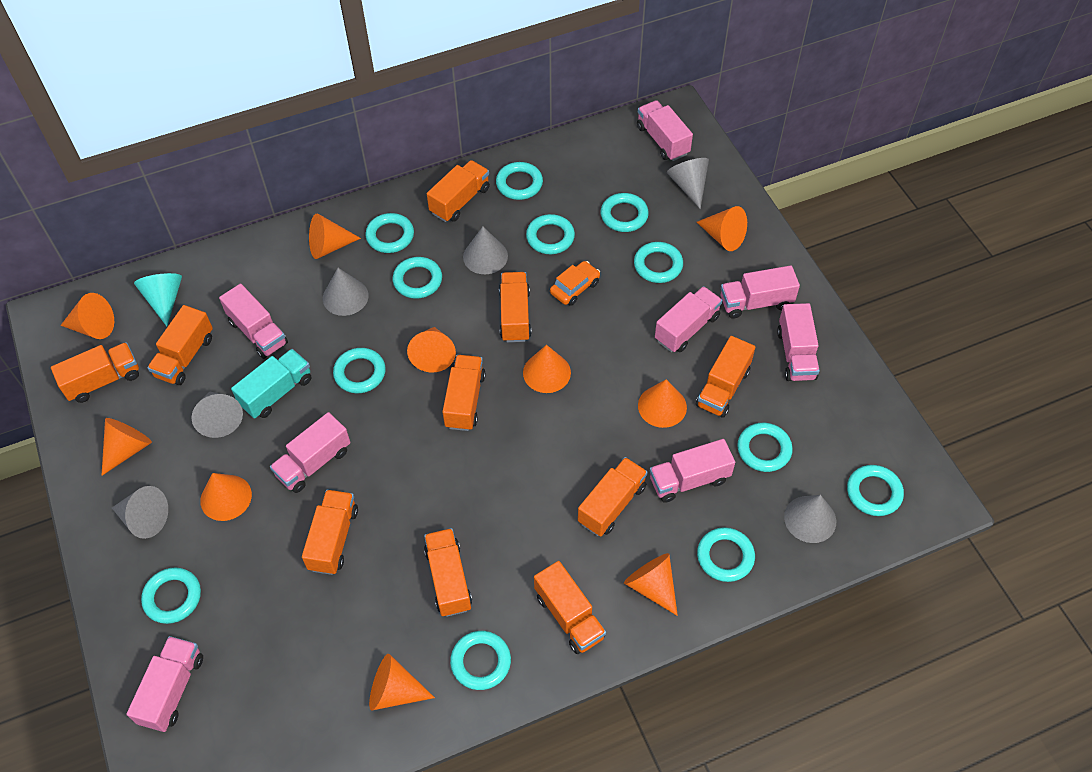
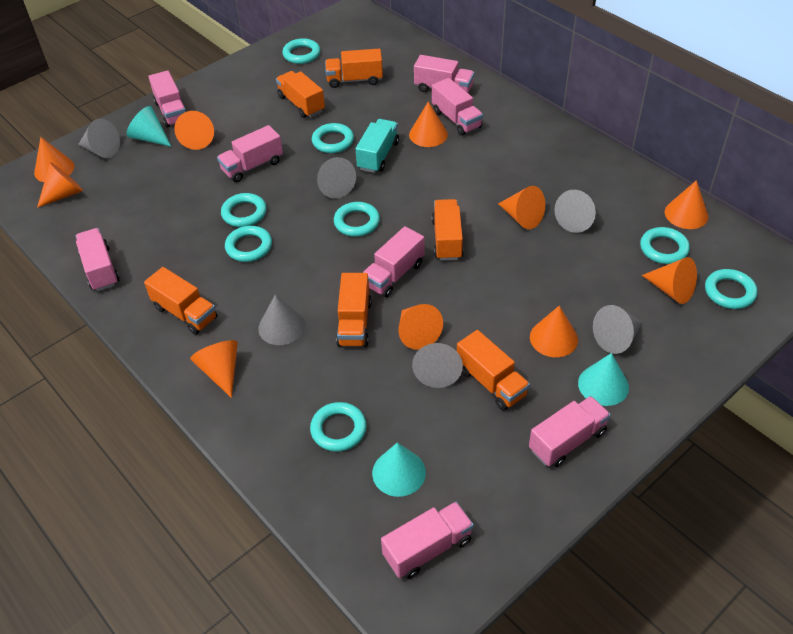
orange car: [550,261,600,306] = 1 -> none = 0
orange truck: [51,342,139,403] [147,305,213,385] [302,490,358,575] [424,528,472,617] [427,160,490,222] [442,355,486,431] [499,272,532,342] [534,561,606,654] [578,457,648,537] [696,336,755,418] = 10 -> [144,267,217,335] [276,71,325,118] [325,49,383,88] [336,273,372,347] [432,199,464,261] [457,330,530,410] = 6
turquoise cone: [134,273,182,326] = 1 -> [126,106,171,147] [372,443,426,497] [578,353,629,406] = 3
turquoise ring: [141,567,201,624] [333,348,386,393] [365,213,414,253] [393,257,442,299] [450,631,511,690] [496,162,543,200] [526,214,575,254] [601,193,649,232] [634,242,683,283] [697,527,755,582] [737,423,793,472] [847,465,904,516] = 12 -> [221,193,267,227] [225,226,272,262] [282,38,320,64] [310,402,366,452] [312,123,354,153] [334,202,380,237] [640,227,690,264] [705,269,758,309] = 8

